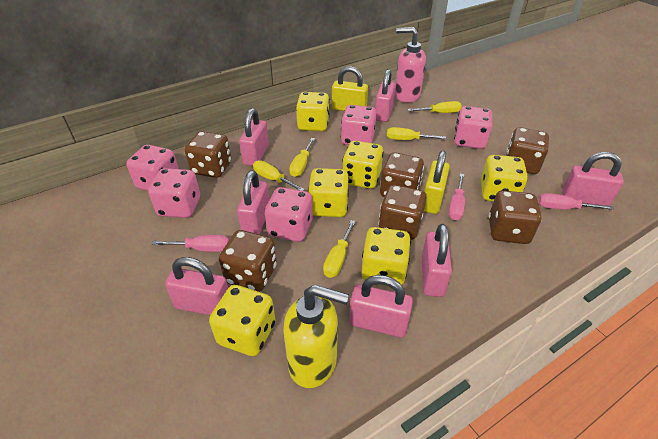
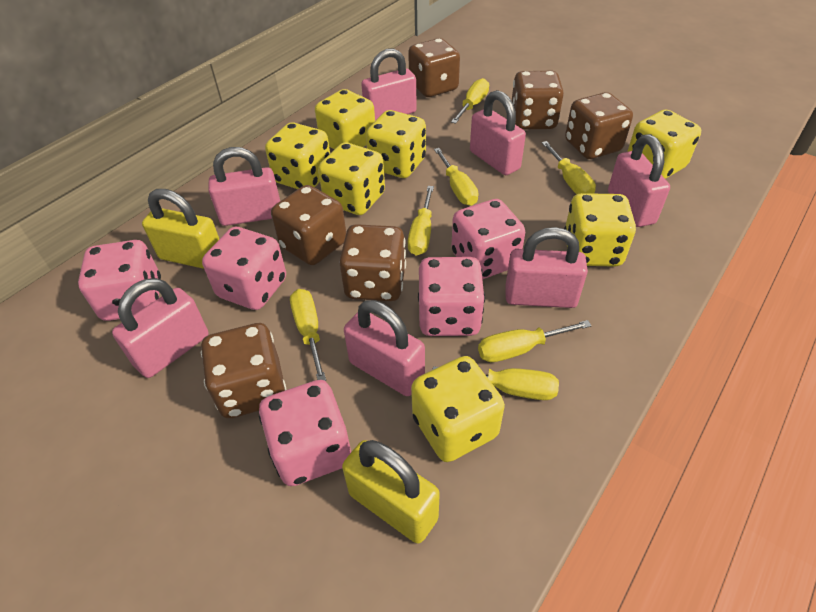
pink screwdriver: [152,235,229,252] [448,174,465,220] [538,193,614,210] = 3 -> none = 0
pink soap dispenser: [395,27,426,103] = 1 -> none = 0
yellow dice: [209,285,275,356] [296,92,330,131] [308,168,349,217] [342,141,384,189] [361,227,411,285] [481,155,528,201] = 6 -> [265,122,330,189] [315,89,375,150] [318,142,385,215] [366,110,426,178] [411,356,505,462] [564,193,636,267] [627,110,701,179] = 7
yellow screwdriver: [253,160,305,191] [289,138,315,177] [323,220,356,278] [387,127,446,140] [408,101,462,113] = 5 -> [290,289,326,381] [408,186,434,256] [432,366,559,400] [434,148,478,205] [451,78,489,124] [478,320,592,362] [542,141,596,194] = 7
yellow soap dispenser: [283,285,349,388] = 1 -> none = 0

